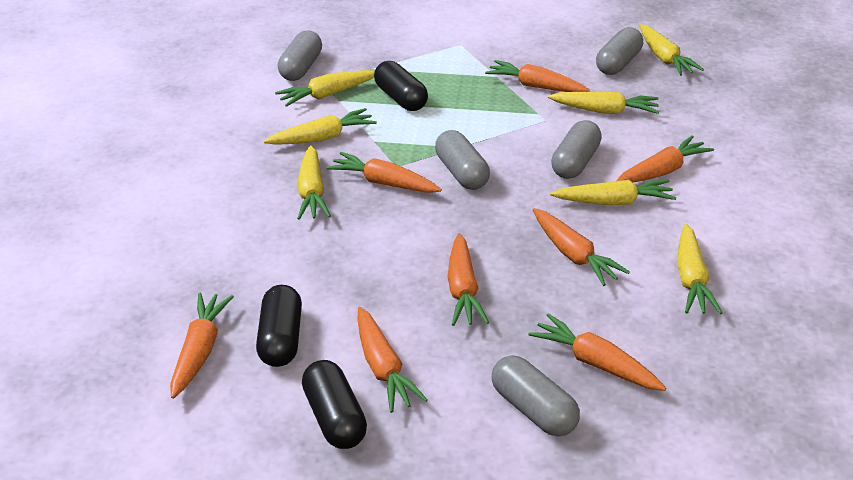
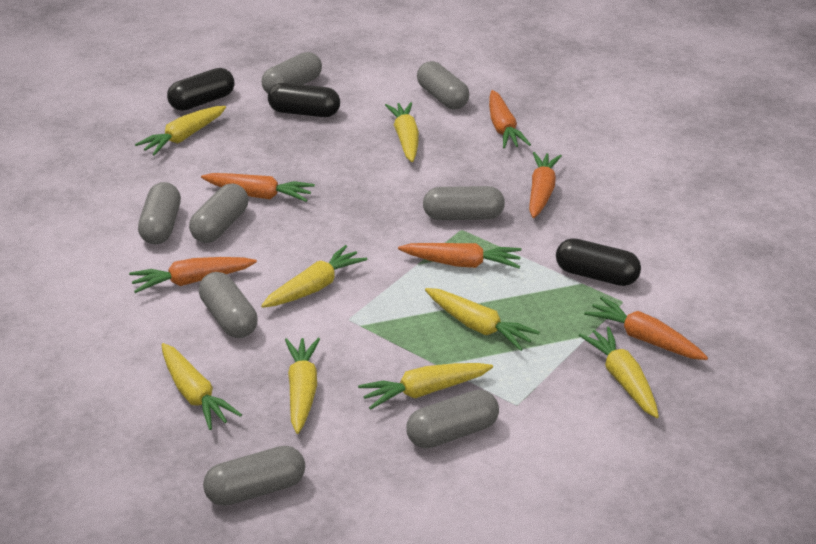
grey capsule: [278,31,322,81] [435,130,490,190] [492,355,580,437] [551,120,602,179] [596,27,643,75] = 5 -> [138,182,181,244] [189,184,249,243] [199,272,258,338] [203,446,305,506] [262,52,322,93] [406,389,499,448] [417,61,469,109] [423,186,505,220] = 8
orange carrot: [170,293,234,399] [327,152,442,193] [358,307,428,413] [448,233,489,326] [485,60,590,92] [528,313,666,391] [533,208,630,286] [616,136,714,183] = 8 -> [129,257,257,293] [201,173,315,202] [398,243,521,268] [489,90,531,148] [529,152,562,218] [584,296,708,360] = 6
yellow carrot: [264,108,377,145] [275,70,375,107] [297,145,331,220] [548,92,659,114] [550,180,676,206] [640,24,704,76] [677,224,722,314] = 7 -> [135,106,226,155] [161,343,242,430] [261,245,367,308] [285,338,320,434] [358,363,493,410] [385,102,419,162] [425,288,540,351] [579,326,659,418] = 8

